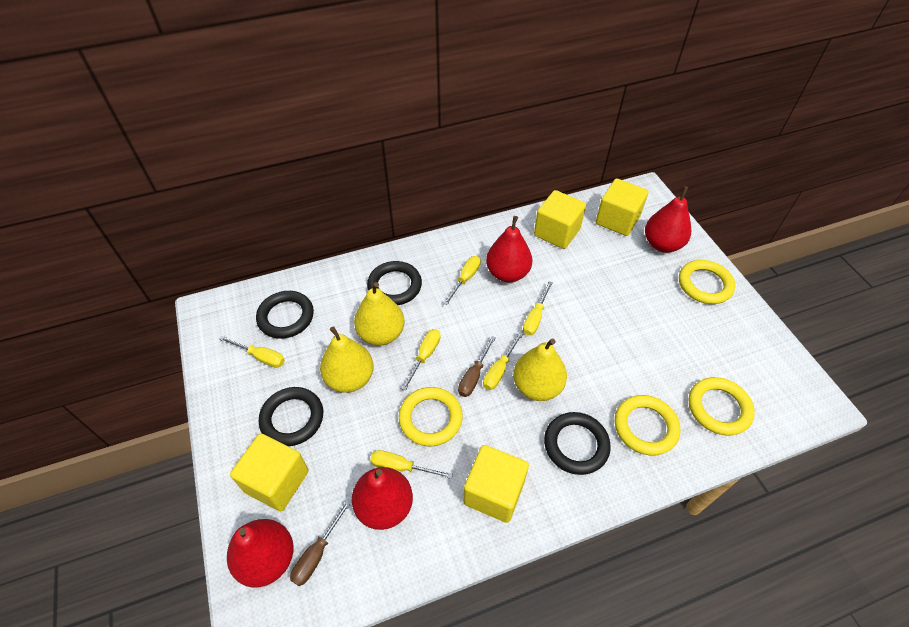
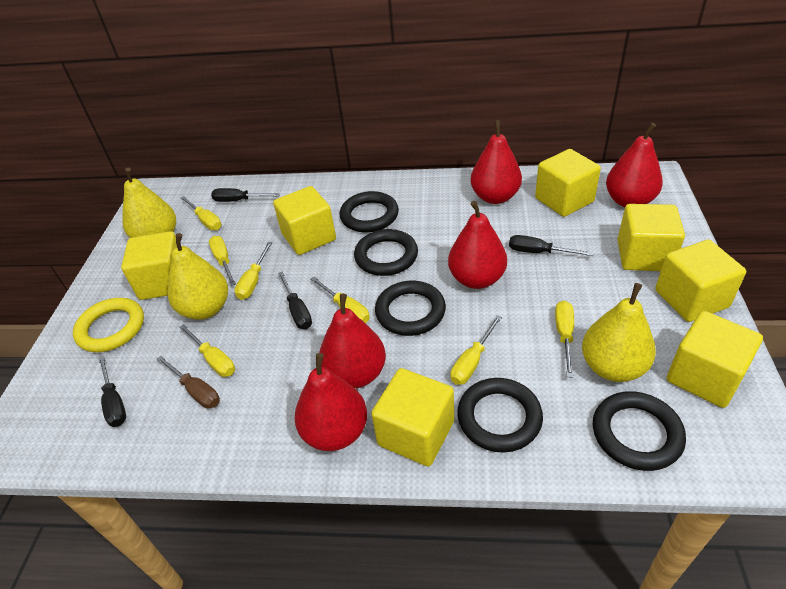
black ring: [256,291,314,339] [259,387,323,446] [367,261,422,305] [544,412,611,475] = 4 -> [340,191,399,232] [354,229,418,276] [375,281,446,336] [457,378,543,453] [593,391,686,471] = 5
black screwdriver: none = 0 -> [98,356,126,427] [211,188,280,202] [278,271,312,329] [509,235,594,256] = 4
brown screwdriver: [290,500,351,586] [458,336,496,397] = 2 -> [157,356,220,409] = 1
red pear: [227,519,293,588] [352,467,413,530] [486,216,532,282] [645,186,691,253] = 4 -> [294,353,367,451] [319,294,386,388] [448,201,507,289] [471,120,522,204] [606,123,663,207] = 5
yellow cube: [230,434,309,511] [463,445,529,523] [534,190,586,249] [596,178,649,236] = 4 -> [121,231,177,300] [273,186,336,255] [371,368,454,467] [535,149,601,217] [618,204,685,271] [655,240,746,322] [667,311,763,408] = 7
yellow ring: [399,387,463,446] [615,395,680,455] [679,260,735,304] [689,377,755,436] = 4 -> [73,298,144,352] = 1
yellow screwdriver: [219,336,285,368] [370,450,453,479] [402,329,441,391] [443,256,481,305] [483,332,524,390] [523,281,553,335] = 6 -> [179,324,235,377] [181,196,221,230] [209,236,236,286] [235,242,272,300] [311,276,370,323] [450,315,502,385] [555,301,574,378] = 7

